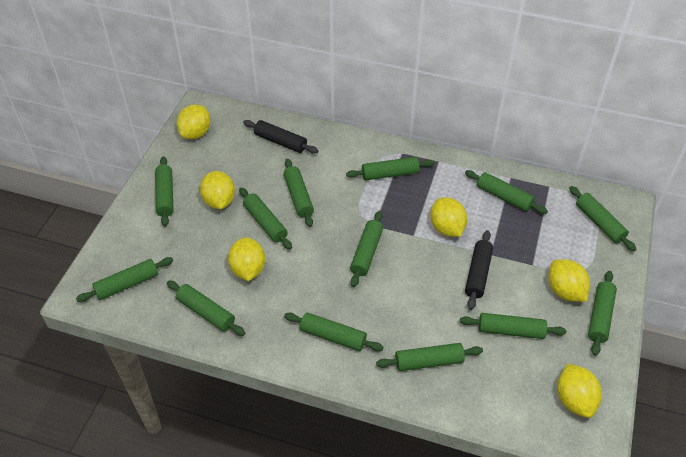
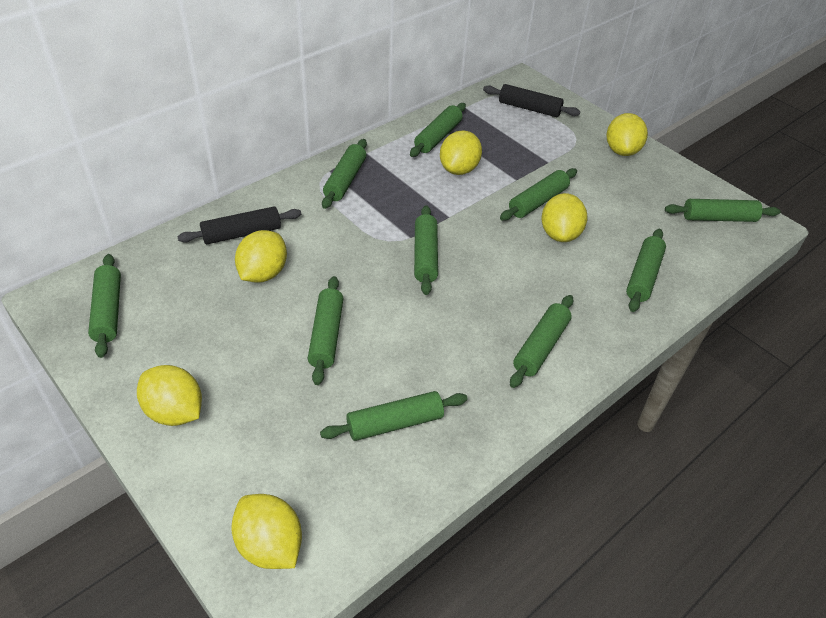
green rolling pin: [76,257,173,302] [155,157,174,227] [167,280,245,336] [239,188,292,250] [284,159,314,227] [284,313,383,351] [346,157,434,181] [350,211,383,287] [376,343,483,371] [460,313,566,339] [465,170,548,214] [569,186,636,251] [588,271,617,356] = 13 -> [88,254,121,358] [308,276,344,385] [320,391,468,441] [322,139,367,209] [410,103,466,157] [414,205,438,295] [500,168,577,221] [510,295,573,388] [626,229,666,312] [665,199,780,222] = 10

